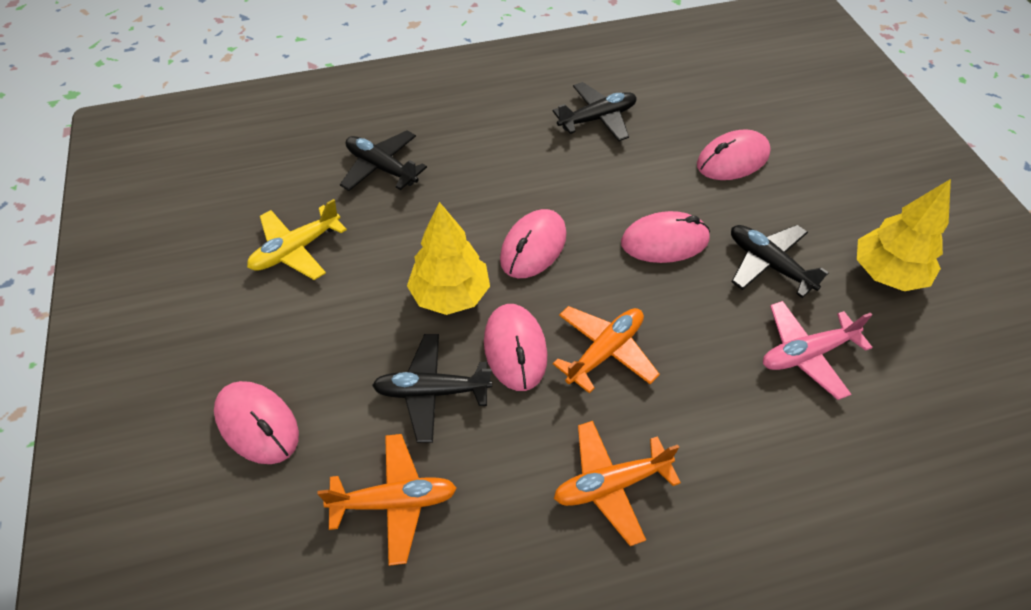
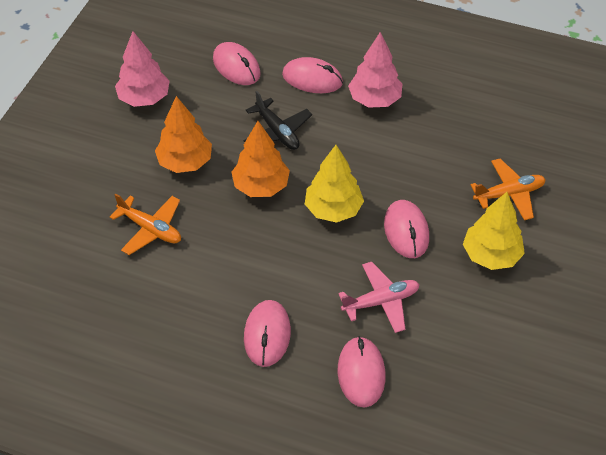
black plane: [340,131,427,191] [372,334,492,443] [552,82,637,141] [731,225,829,298] = 4 -> [243,91,312,150] = 1
orange plane: [317,434,457,566] [553,306,660,394] [554,421,681,546] = 3 -> [110,193,181,255] [470,159,546,220] = 2
orange tree: none = 0 -> [155,96,212,173] [232,121,290,197] = 2
pink tree: none = 0 -> [115,31,170,107] [348,32,402,108] = 2
yellow plane: [247,199,347,280] = 1 -> none = 0

